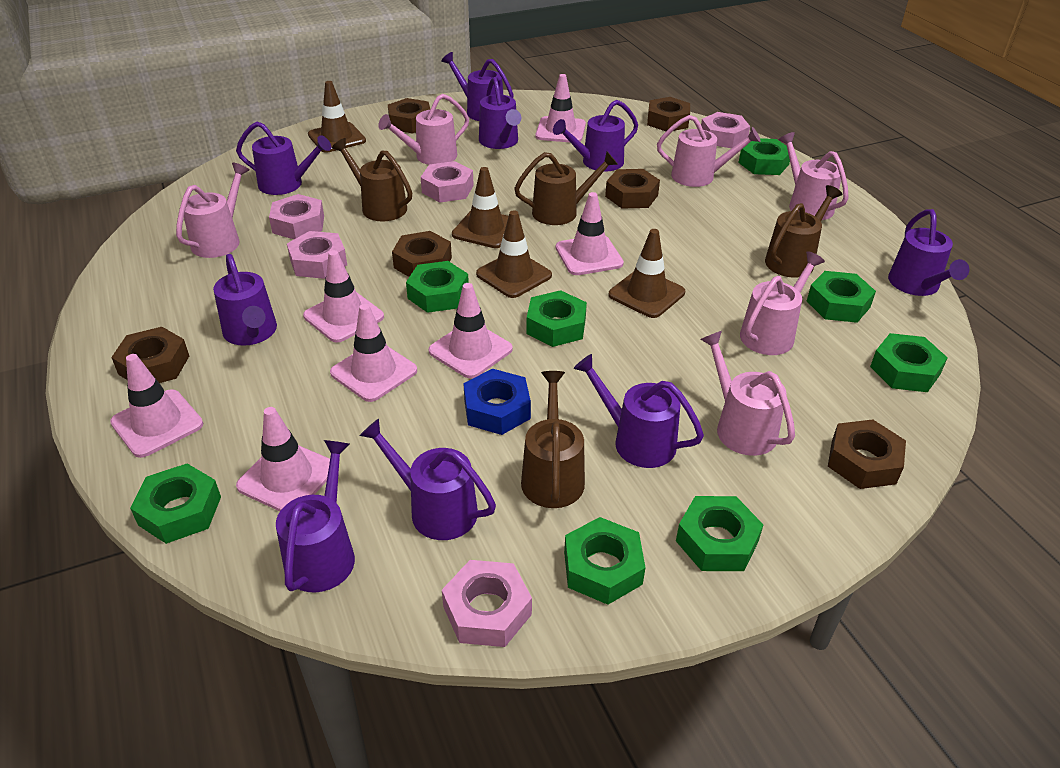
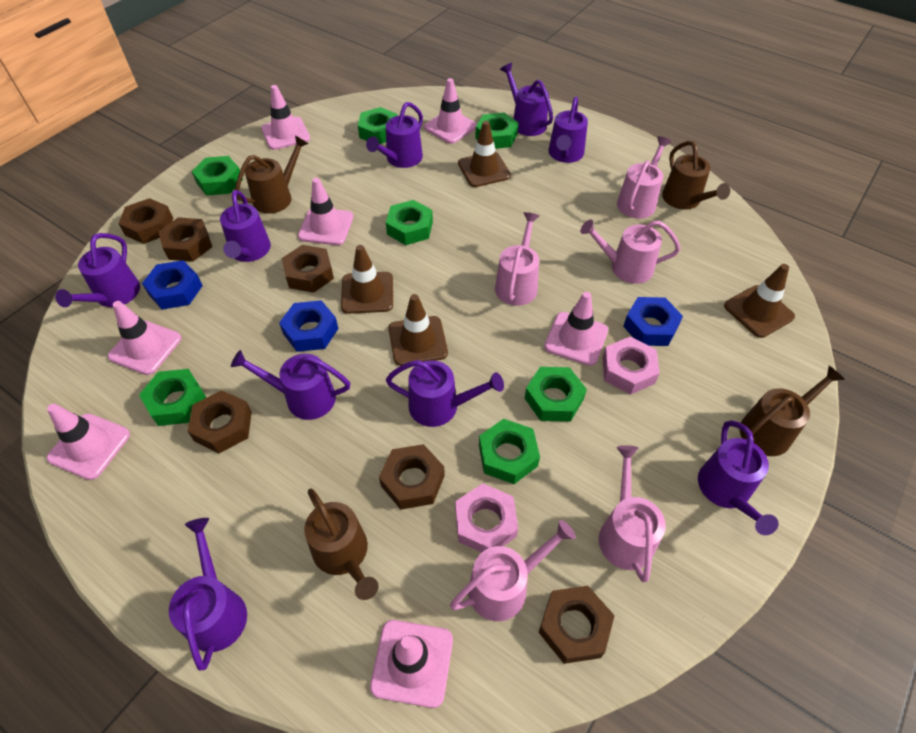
blue nut: [463,369,531,435] = 1 -> [142,260,203,310] [279,300,338,352] [623,297,683,346] = 3
green nut: [130,464,221,544] [406,261,469,313] [526,290,587,347] [564,517,645,605] [676,496,764,571] [738,138,790,175] [807,271,876,323] [870,333,948,392] = 8 -> [139,369,206,426] [192,156,243,196] [358,107,398,144] [386,200,433,245] [475,113,519,149] [479,419,540,484] [525,367,587,422] = 7
pink nut: [269,194,324,239] [287,231,347,279] [421,161,474,203] [442,560,532,647] [701,112,750,148] = 5 -> [455,483,518,552] [603,337,660,395] = 2
pink watering can: [176,163,249,258] [378,94,469,165] [657,115,761,187] [700,331,795,456] [740,251,825,355] [779,132,849,220] = 6 -> [450,520,576,621] [495,212,539,306] [580,219,680,284] [599,446,666,582] [617,136,672,219] = 5

